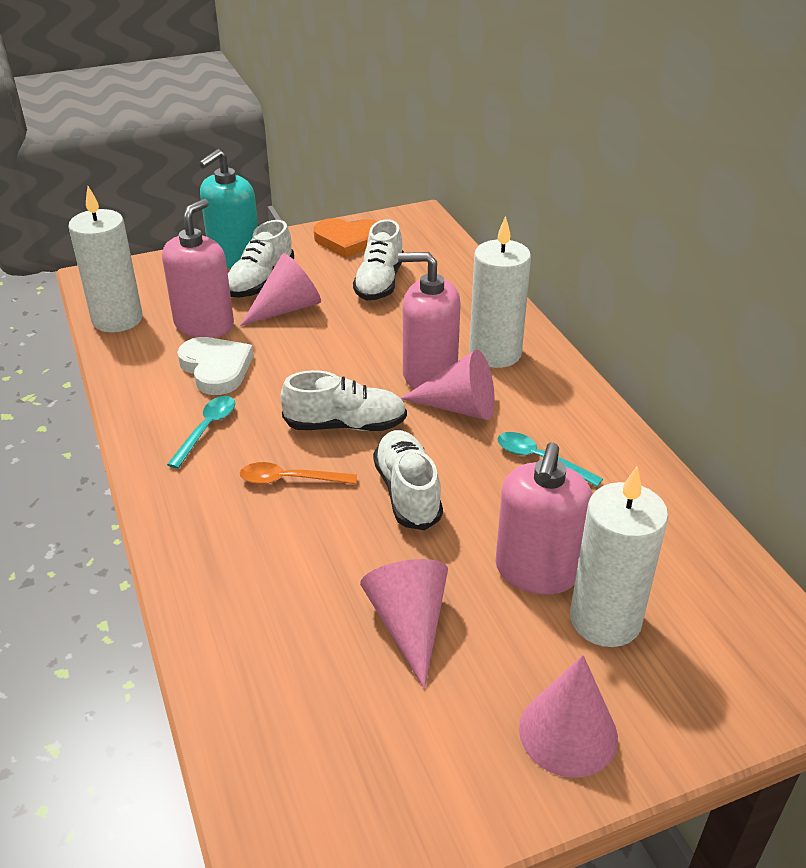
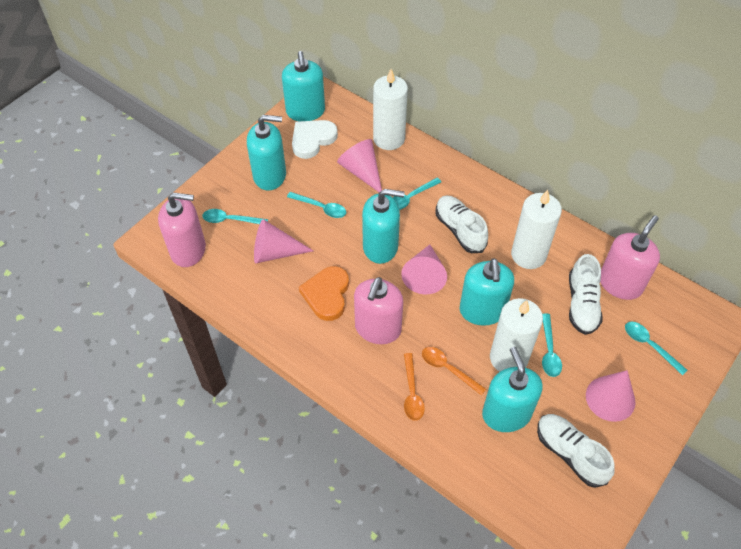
orange spoon: [240,462,357,484] = 1 -> [404,353,425,421] [422,347,486,396] = 2
turquoise soap dispenser: [199,149,258,269] = 1 -> [247,115,286,191] [282,51,325,121] [362,189,405,264] [460,258,514,326] [482,347,543,432] = 5
turquoise spoon: [167,396,235,469] [497,432,603,487] = 2 -> [202,209,268,224] [287,192,346,218] [393,178,441,210] [542,313,562,377] [625,322,687,375] = 5
white shoe: [228,220,294,297] [280,370,407,431] [353,219,404,300] [373,430,443,530] = 4 -> [436,196,488,253] [537,414,615,488] [569,254,603,335] = 3

